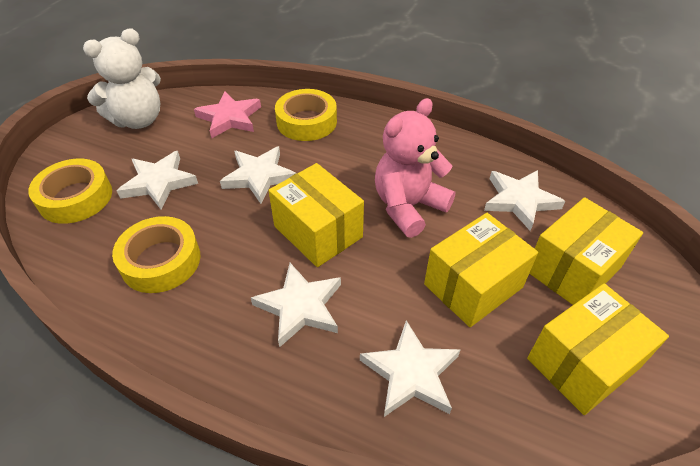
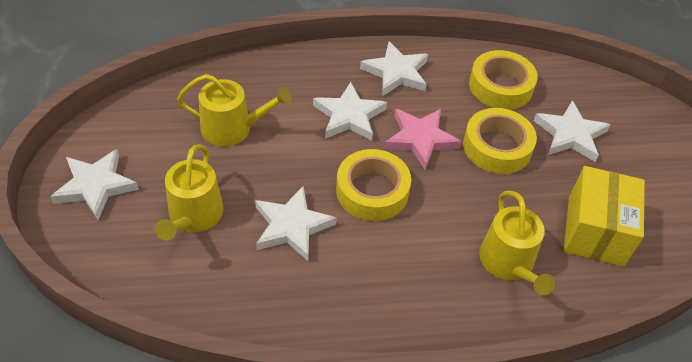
pink teddy bear: [375,98,455,238] = 1 -> none = 0
white teddy bear: [83,29,161,129] = 1 -> none = 0
yellow box: [268,163,364,267] [424,213,538,327] [527,283,669,415] [529,197,643,305] = 4 -> [564,166,645,267] = 1
yellow watering can: none = 0 -> [155,144,223,241] [177,74,292,147] [479,191,555,295] = 3

